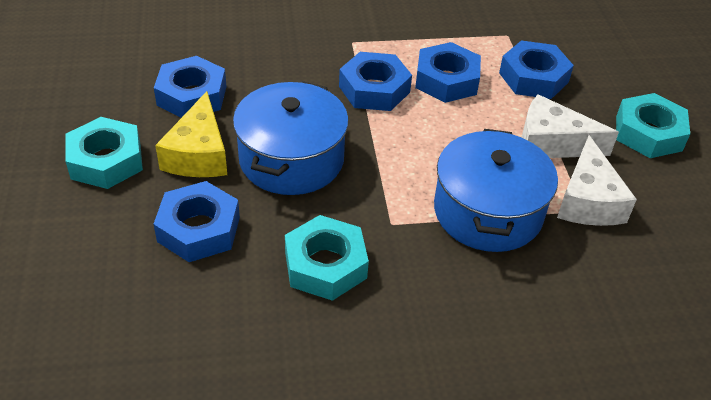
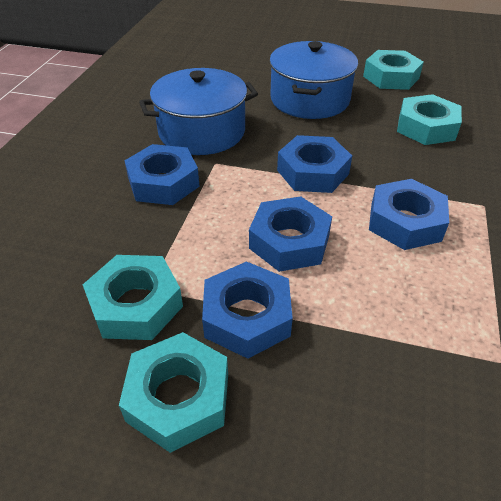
turquoise nut: [65,117,143,189] [285,215,369,301] [616,93,690,158] = 3 -> [83,255,183,340] [119,332,228,453] [363,50,424,90] [397,94,462,145] = 4
white cheese: [522,94,619,158] [557,135,637,226] = 2 -> none = 0
yellow cheese: [155,91,227,177] = 1 -> none = 0

